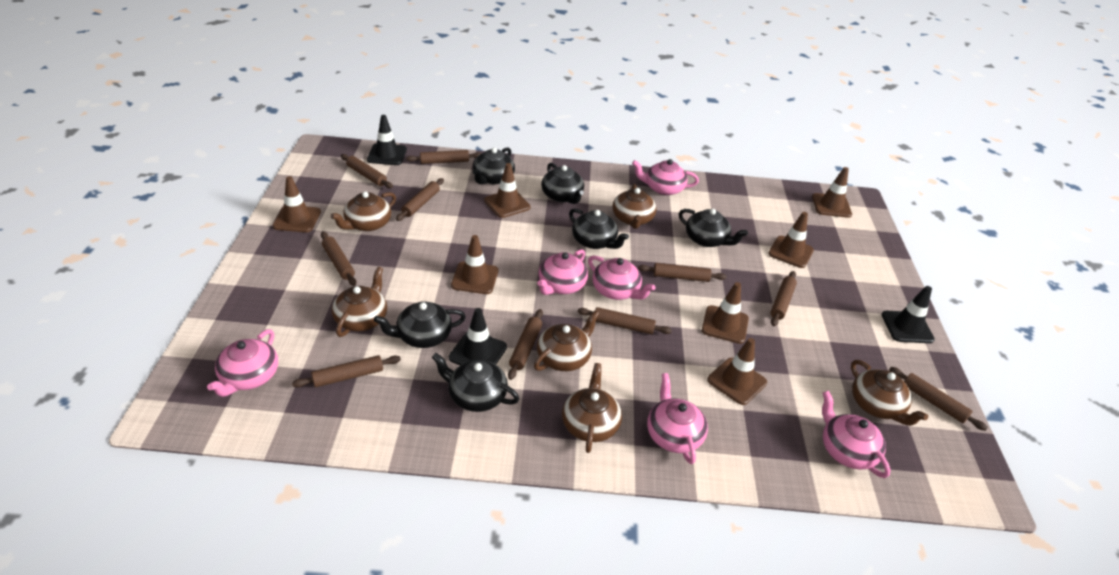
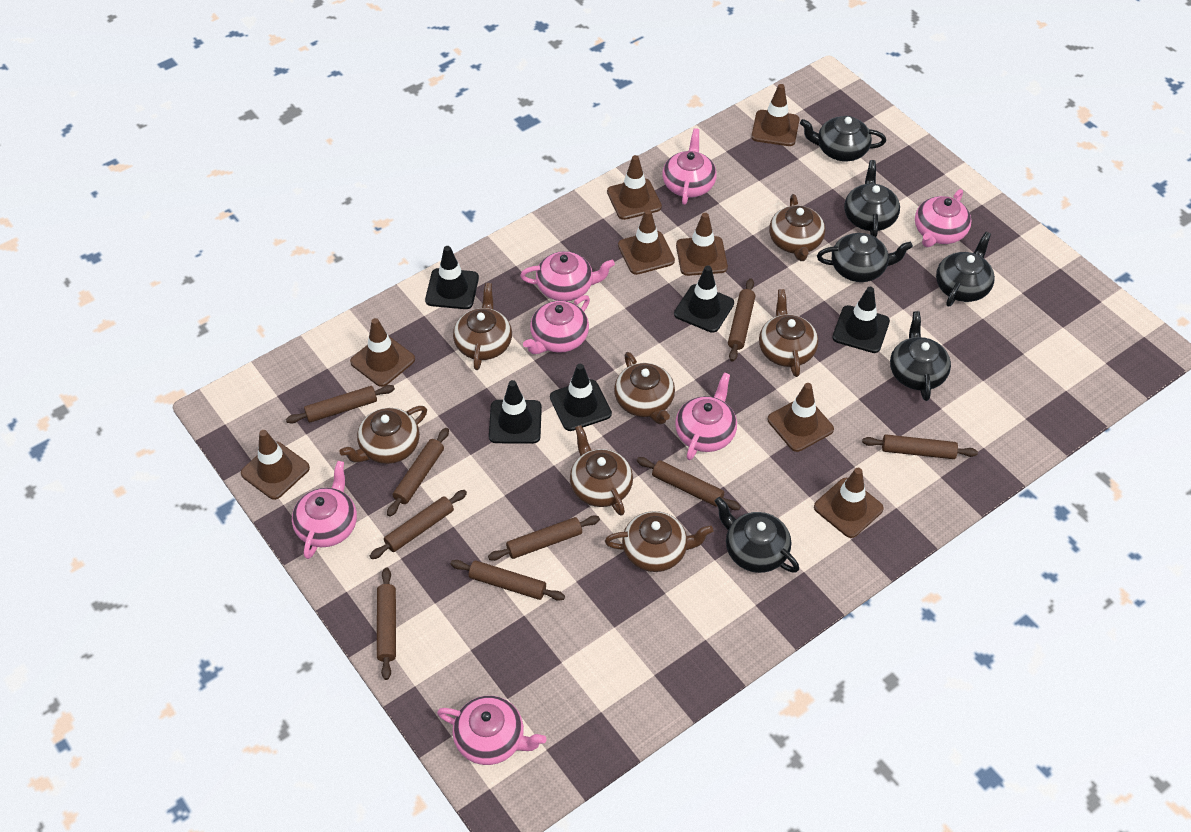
black traffic cone: [367,115,407,165] [449,308,507,365] [882,286,935,343] = 3 -> [425,246,479,309] [489,380,542,444] [550,364,612,431] [674,265,734,333] [832,287,890,353] = 5
brown rolling pin: [292,355,401,388] [321,232,356,286] [341,154,393,188] [396,178,444,221] [406,150,481,164] [508,309,543,380] [578,307,672,334] [638,263,727,282] [770,271,797,326] [889,367,988,431] = 10 -> [286,385,395,424] [370,490,467,559] [377,568,396,680] [387,428,449,517] [451,560,565,601] [488,515,600,561] [637,457,741,510] [728,278,755,361] [862,434,978,459] = 9
brown teapot: [330,192,396,231] [332,267,387,337] [534,311,599,371] [562,363,622,453] [612,184,657,229] [851,360,928,426] = 6 -> [339,406,427,464] [453,283,512,370] [570,425,633,516] [605,511,713,572] [614,352,675,425] [759,289,819,377] [769,194,825,261] = 7
brown traffic cone: [273,176,321,232] [451,235,498,294] [484,163,530,218] [702,282,749,344] [707,338,767,405] [768,212,814,268] [812,167,852,218] = 7 -> [241,430,310,500] [350,318,415,387] [607,155,662,220] [618,209,675,275] [676,213,728,276] [751,84,800,146] [768,383,834,452] [814,468,884,538] = 8
pink teapot: [207,329,278,397] [537,249,588,295] [588,255,655,300] [632,159,699,195] [647,373,708,464] [822,391,891,478] = 6 -> [292,461,357,559] [437,696,546,765] [520,251,615,301] [523,295,590,354] [662,128,717,205] [675,373,737,460] [915,189,972,247] = 7

